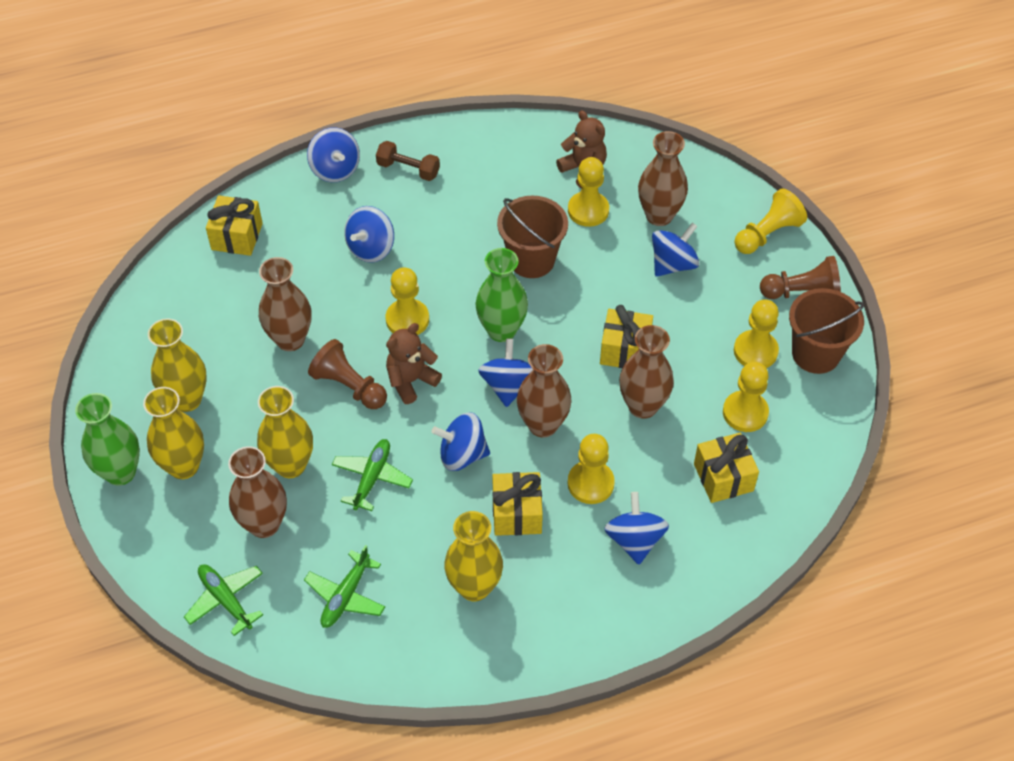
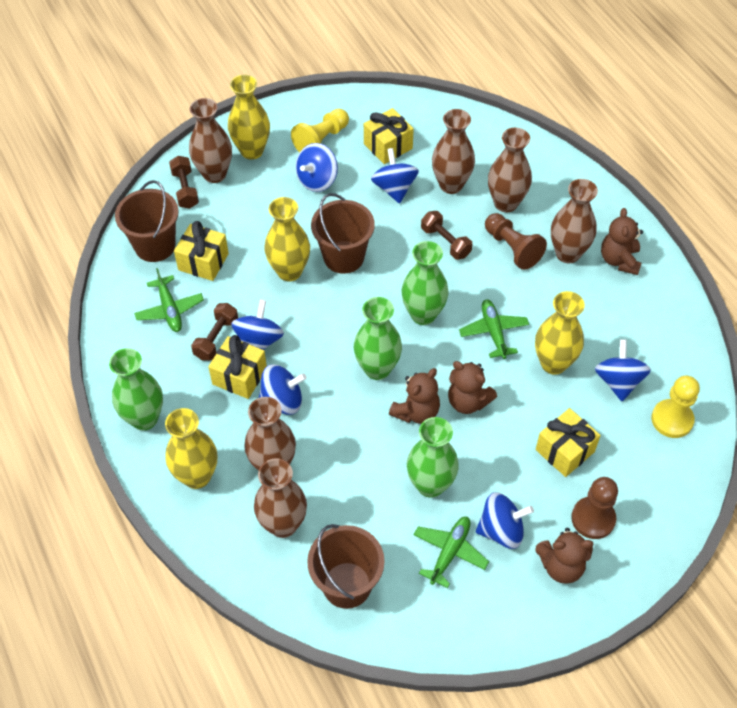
brown bucket: [497,196,568,278] [789,288,864,374] = 2 -> [115,180,179,262] [307,524,385,609] [311,193,375,274] = 3
brown dumbbell: [376,141,440,181] = 1 -> [169,156,199,209] [191,303,238,361] [421,211,472,260] = 3
brown teddy bear: [386,323,442,404] [556,110,607,188] = 2 -> [389,368,440,424] [448,361,497,414] [536,528,594,584] [601,208,643,275] = 4
brown vase: [228,446,287,538] [259,257,311,351] [517,344,572,437] [619,325,674,419] [638,131,688,226] = 5 -> [189,98,232,183] [244,397,296,471] [254,458,307,538] [432,109,475,194] [488,128,532,212] [551,179,598,263] = 6
green vase: [75,393,140,486] [476,248,528,342] = 2 -> [109,348,163,430] [354,297,402,380] [401,241,449,325] [407,417,459,498] = 4
yellow pawn: [386,267,429,335] [567,434,615,504] [568,157,609,227] [723,362,769,432] [734,188,807,254] [734,300,779,368] = 6 -> [291,109,349,153] [651,376,700,438] = 2

